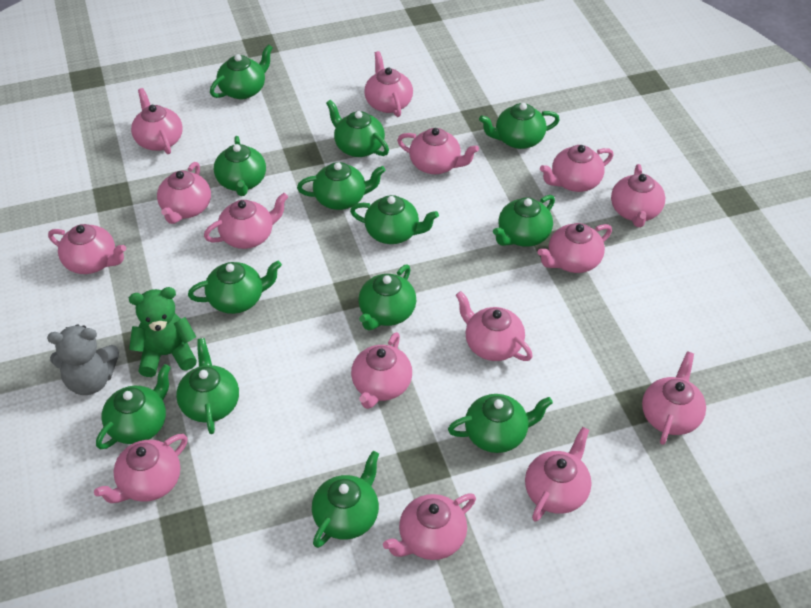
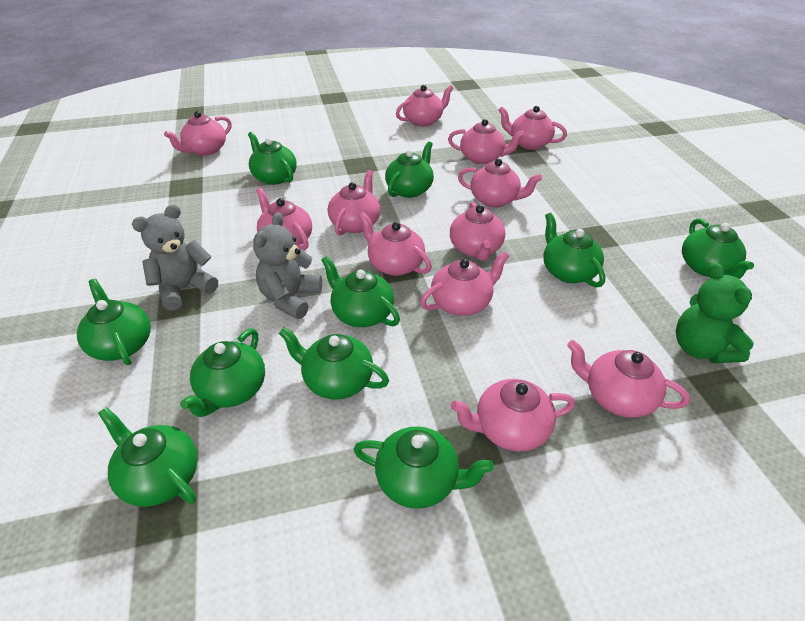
green teapot: [96,364,171,449] [176,338,239,434] [188,261,282,314] [210,44,273,99] [214,136,266,196] [297,162,385,210] [312,451,379,548] [326,100,389,157] [350,195,439,244] [358,265,416,330] [448,394,553,453] [479,103,560,149] [493,195,555,247] = 13 -> [77,279,151,365] [98,407,198,507] [180,329,265,417] [248,132,297,185] [279,327,389,400] [321,256,400,327] [353,426,494,509] [385,141,434,198] [543,213,605,287] [682,218,754,279] = 10
grey teddy bear: [47,325,119,395] = 1 -> [132,205,218,311] [253,212,322,319] = 2
pink teapot: [48,224,126,274] [94,434,188,503] [131,88,182,154] [157,162,211,224] [204,193,288,249] [351,332,412,409] [364,51,413,117] [383,494,476,560] [397,128,479,174] [456,291,533,361] [525,427,591,522] [538,223,612,273] [540,145,614,192] [611,164,666,227] [642,351,706,445] = 15 -> [164,111,232,156] [256,188,312,250] [328,170,380,235] [359,212,432,276] [396,85,453,127] [420,251,509,316] [448,119,525,164] [450,201,505,261] [450,379,575,451] [458,159,542,207] [498,106,567,150] [567,340,690,418] = 12

